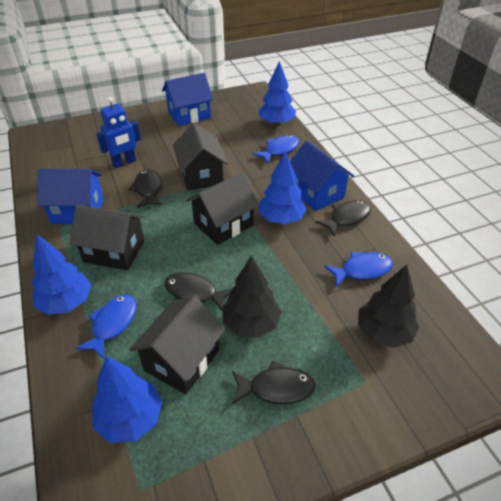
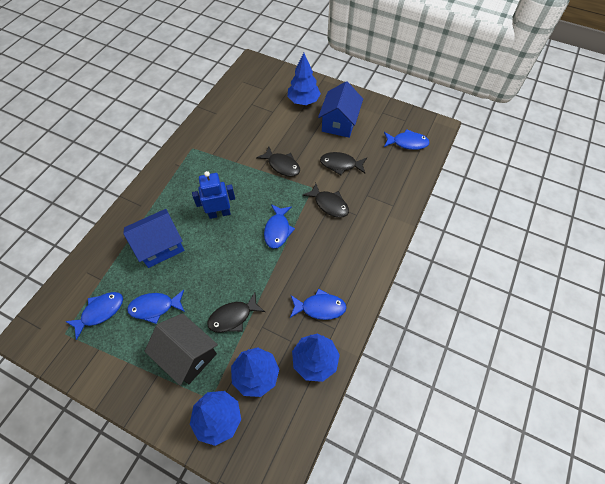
black house: [69,205,145,270] [129,296,225,395] [173,123,228,190] [186,172,259,245] = 4 -> [144,313,218,385] = 1
black tree: [223,255,281,338] [358,265,419,348] = 2 -> none = 0
blue fish: [75,295,137,359] [252,135,299,163] [324,252,393,288] = 3 -> [65,292,123,340] [127,290,185,324] [264,204,295,249] [290,288,347,320] [384,129,430,150] = 5
blue house: [37,169,104,224] [162,73,213,126] [290,141,354,211] = 3 -> [123,209,185,268] [318,81,363,138] = 2

